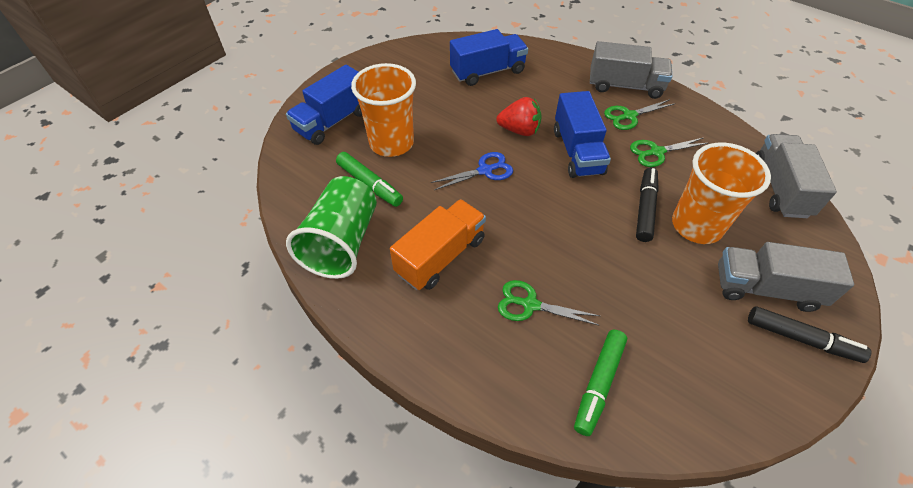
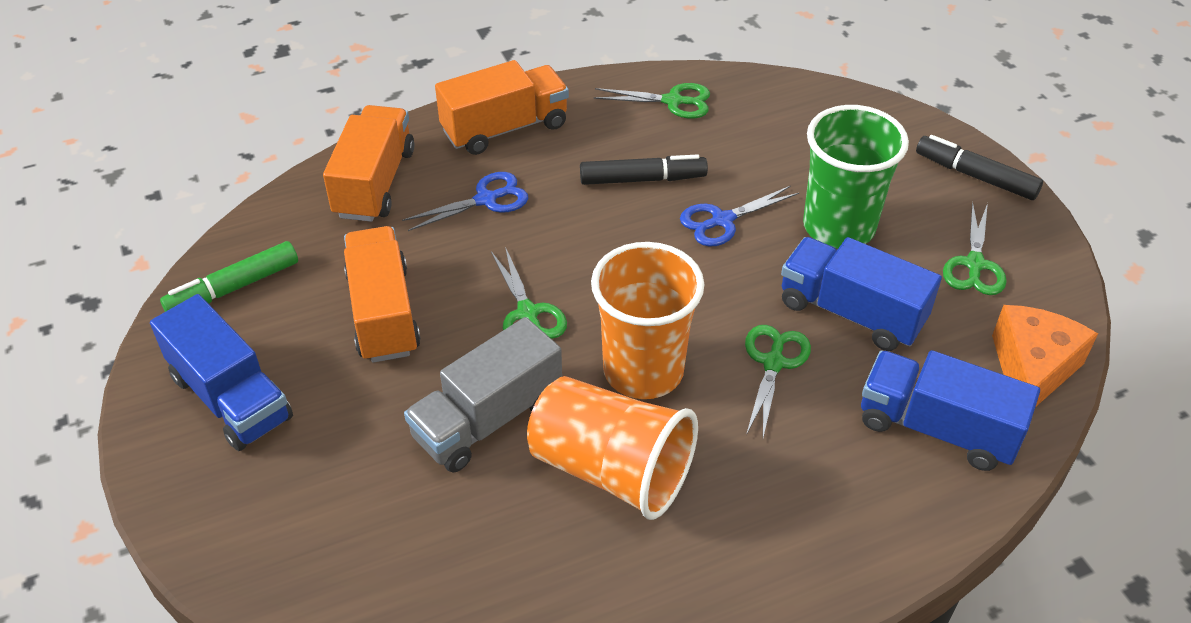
blue scissors: [431,152,513,190] = 1 -> [402,172,529,231] [680,186,799,247] = 2
green marker: [336,152,403,207] [574,330,627,436] = 2 -> [160,241,298,312] = 1
green scissors: [498,280,600,325] [604,99,676,130] [630,138,708,167] = 3 -> [491,247,567,339] [594,83,710,119] [745,325,811,437] [943,202,1007,295] = 4
grey truck: [590,41,672,99] [718,242,854,312] [756,134,837,218] = 3 -> [404,317,562,473] = 1
orange cheese: none = 0 -> [992,305,1098,406] = 1
orange truck: [390,199,486,290] = 1 -> [323,105,415,222] [344,226,421,363] [435,60,569,155] = 3
red strawberry: [496,97,542,136] = 1 -> none = 0

